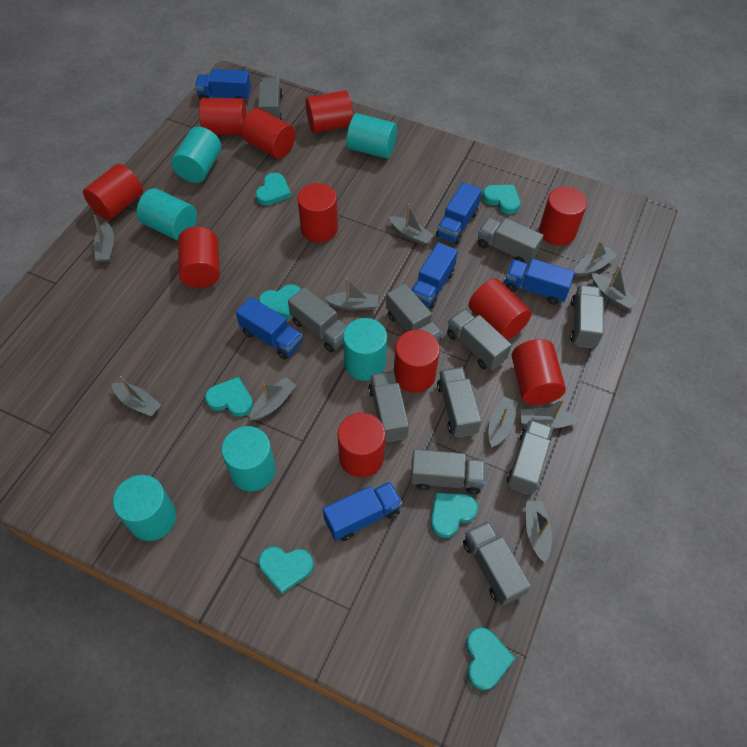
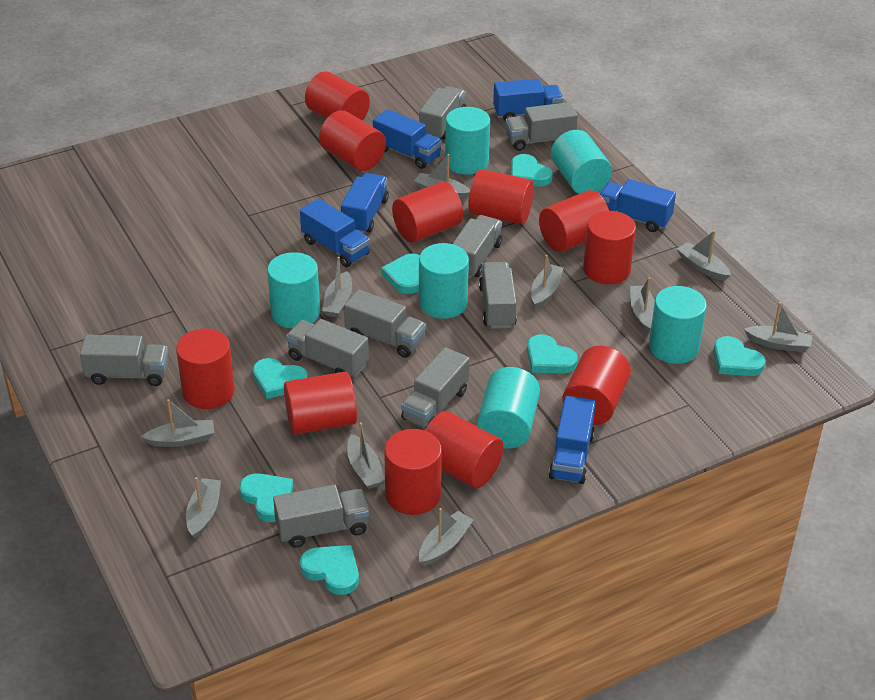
grey truck: [258,77,283,120] [288,287,347,352] [369,371,409,442] [386,284,442,342] [411,449,486,494] [437,367,482,438] [447,309,512,370] [463,521,531,606] [478,217,544,264] [507,419,553,495] [570,285,604,348] = 11 -> [80,335,168,386] [273,484,369,548] [286,319,369,377] [344,289,426,358] [401,347,470,428] [419,86,466,140] [452,215,502,278] [479,262,517,329] [505,102,578,151] = 9

